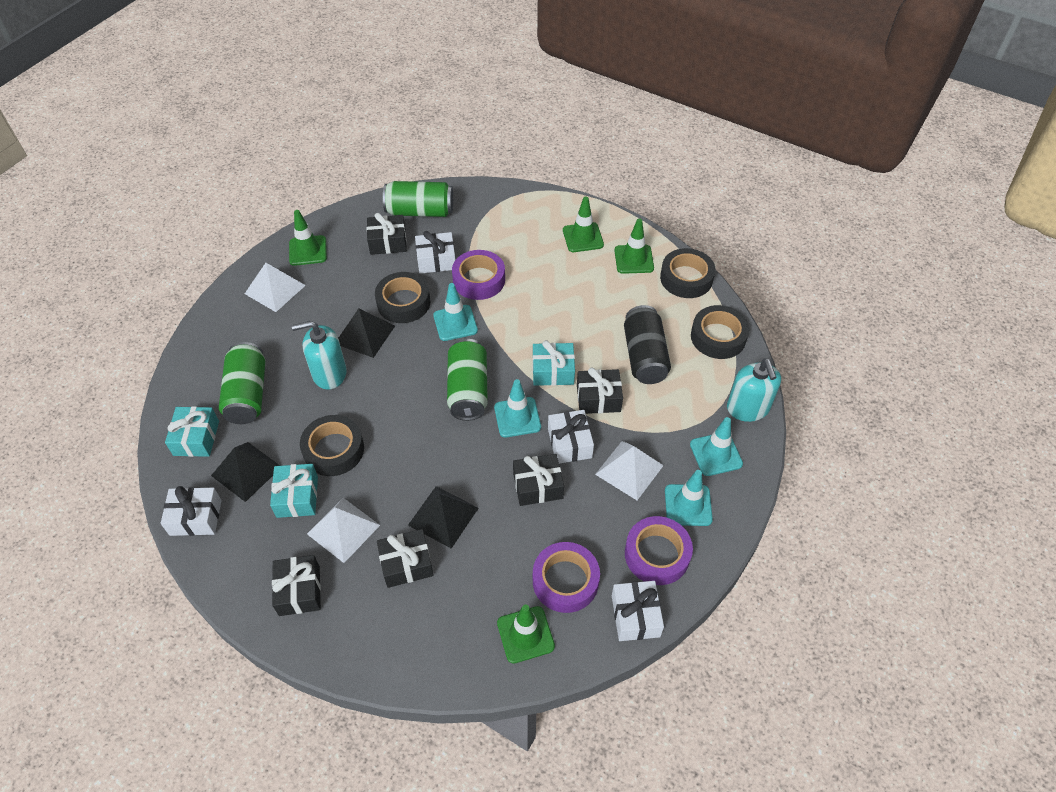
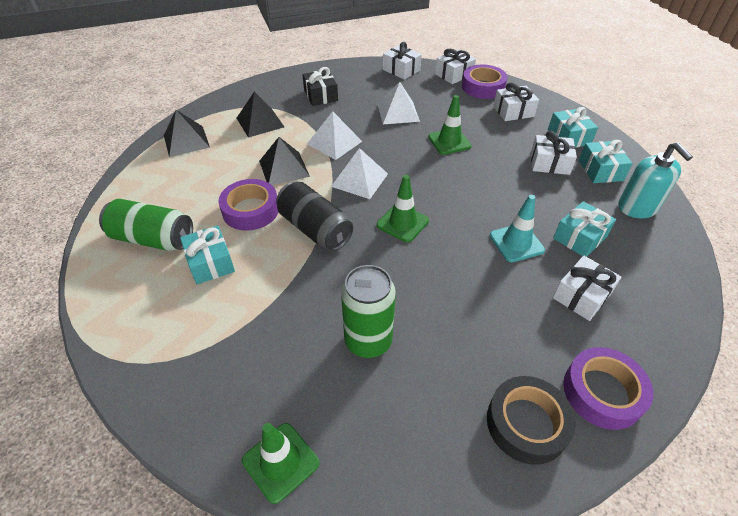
black gift: [272,555,321,616] [367,213,407,255] [377,529,434,588] [513,454,564,506] [577,367,623,414] = 5 -> [302,67,338,106] = 1
black tape: [300,415,364,476] [375,272,431,323] [660,248,716,298] [691,305,750,359] = 4 -> [487,376,576,465] = 1
green can: [219,342,265,424] [383,181,453,217] [447,339,488,421] = 3 -> [99,199,193,251] [341,265,396,358] = 2
green traffic cone: [289,210,327,266] [497,604,555,664] [563,196,604,252] [614,218,654,274] = 4 -> [242,423,319,504] [377,175,429,243] [428,95,472,155] = 3
turquoise gift: [165,406,219,457] [270,464,318,518] [533,340,575,386] = 3 -> [180,226,235,285] [548,107,598,147] [553,201,616,257] [579,140,633,183] = 4
turquoise soap dispenser: [292,321,347,390] [727,359,781,422] = 2 -> [619,142,693,218] = 1
turquoise traffic cone: [433,283,478,341] [494,379,541,437] [665,470,713,526] [690,417,743,476] = 4 -> [490,195,545,262] = 1
white gift: [161,486,222,536] [415,231,455,274] [548,410,594,464] [612,581,664,641] = 4 -> [383,42,422,80] [435,49,476,84] [493,83,539,121] [531,131,577,175] [553,256,622,321] = 5

